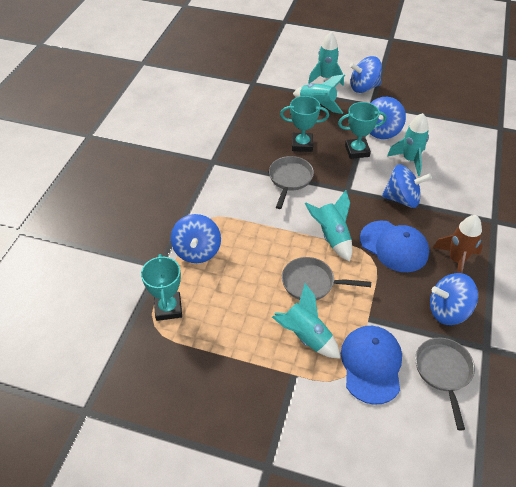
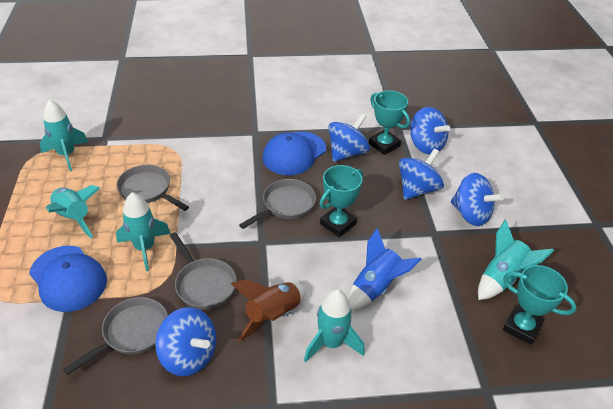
blue rocket: none = 0 -> [348,228,422,310] = 1
grey pan: [269,156,314,209] [282,257,371,300] [415,337,475,430] = 3 -> [63,297,168,375] [116,165,189,211] [170,232,237,309] [239,179,316,229] = 4

